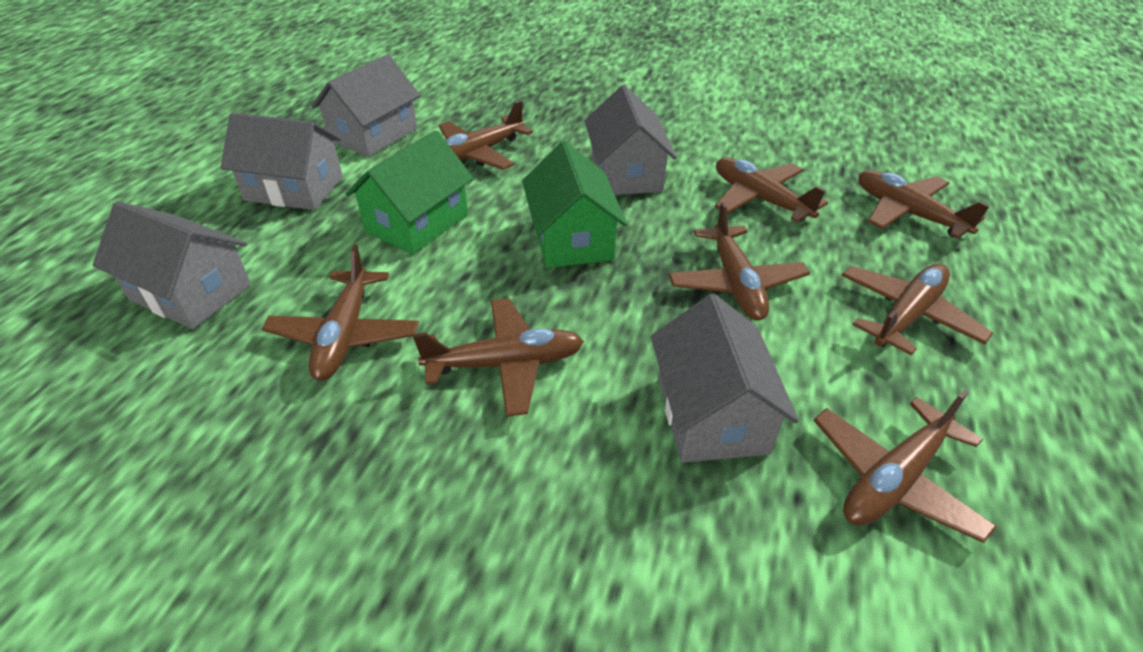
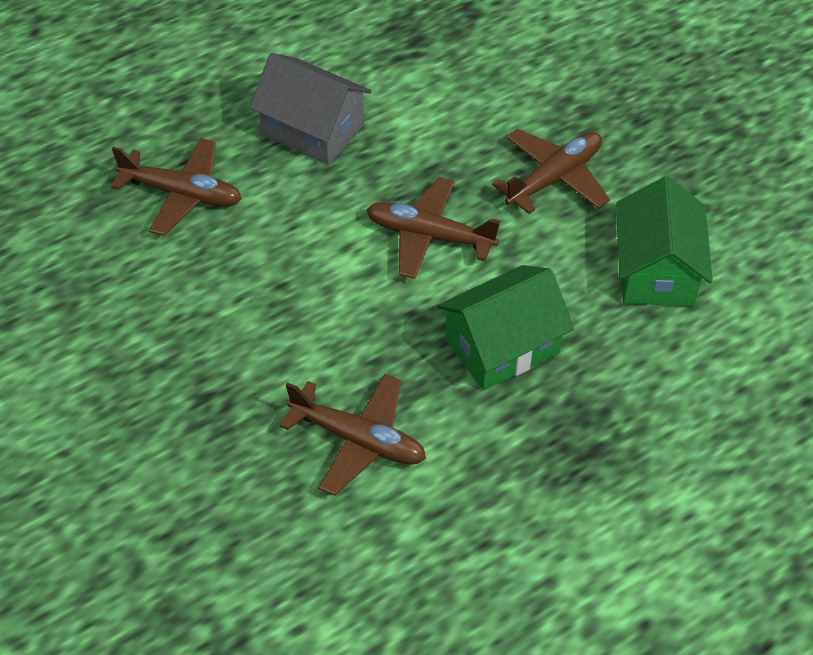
brown plane: [262,245,419,381] [413,298,584,417] [439,100,533,170] [668,202,810,321] [715,158,828,223] [813,389,997,543] [841,264,993,355] [858,170,990,238] = 8 -> [111,138,242,236] [280,374,426,496] [366,177,500,279] [492,129,610,214] = 4
grey house: [93,201,251,329] [220,113,343,210] [312,54,420,157] [585,85,677,195] [651,294,799,463] = 5 -> [250,53,371,165] = 1

